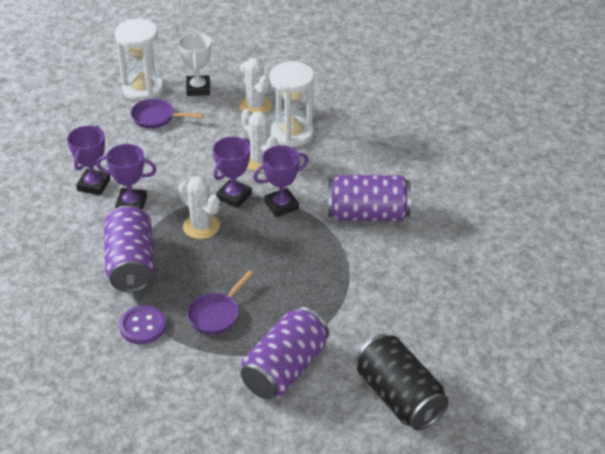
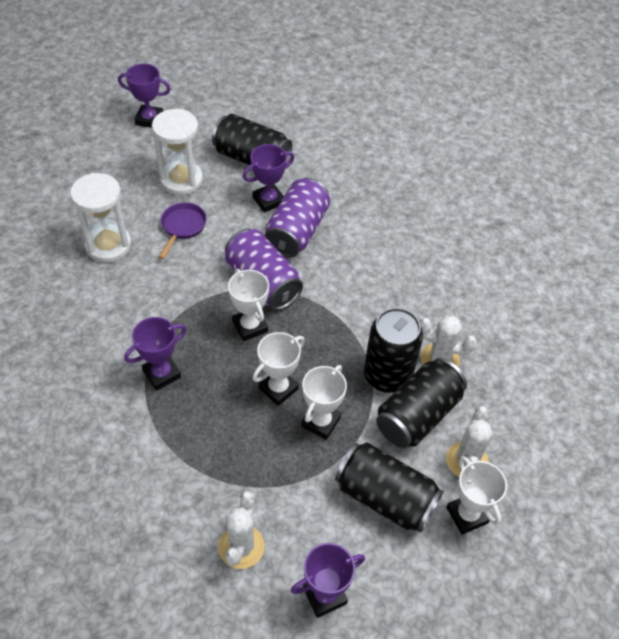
black can: [357,334,449,431] = 1 -> [212,114,292,165] [335,442,443,533] [364,308,423,393] [376,358,467,448] = 4
purple button: [119,305,166,344] = 1 -> none = 0
purple can: [104,205,155,292] [240,307,329,399] [328,175,411,221] = 3 -> [225,228,303,310] [265,178,330,257] = 2
purple pan: [131,99,204,129] [187,271,254,335] = 2 -> [159,202,206,259] = 1
white trophy: [178,32,212,96] = 1 -> [228,269,269,341] [252,332,305,406] [301,365,347,440] [447,456,507,535] = 4

